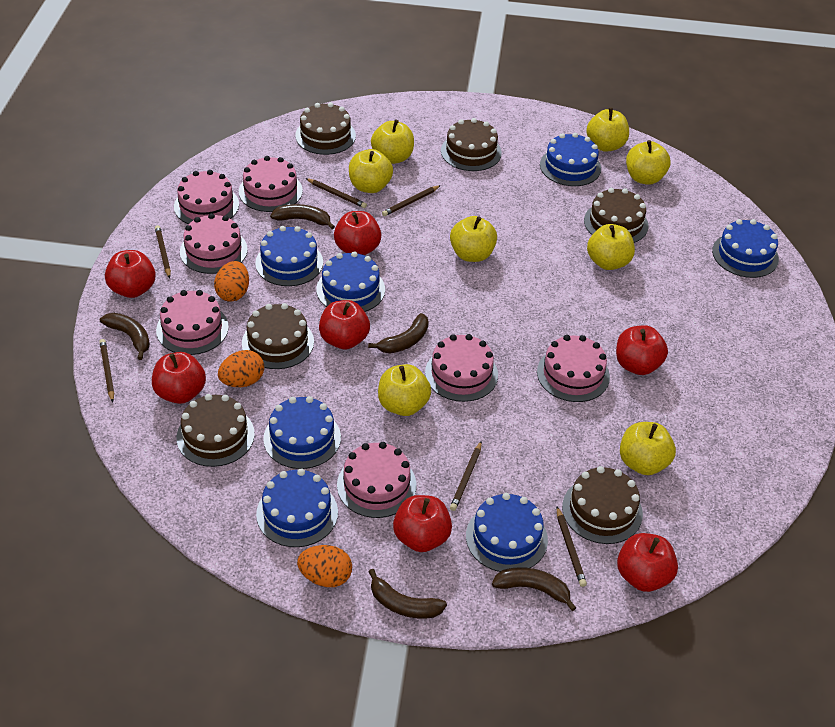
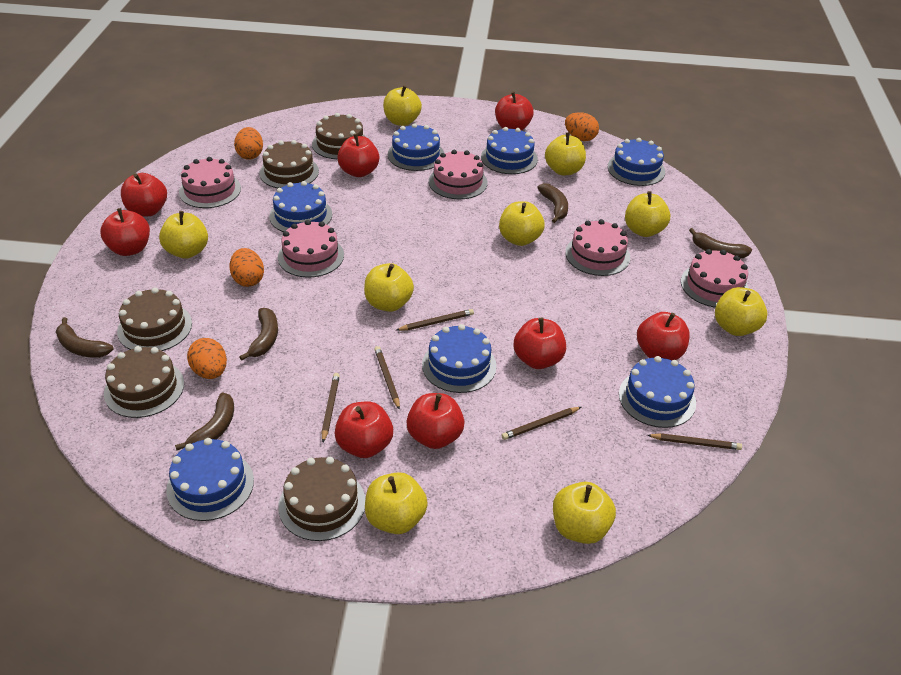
brown cake: [176,394,255,467] [242,303,314,369] [295,102,356,155] [441,118,502,171] [562,466,643,544] [584,188,648,243] = 6 -> [104,346,184,418] [117,287,192,351] [259,140,319,188] [278,457,365,541] [312,113,366,159] = 5
brown pencil: [100,339,114,403] [155,225,171,278] [305,178,367,208] [382,185,441,216] [450,441,482,511] [557,507,587,587] = 6 -> [322,373,340,442] [374,346,400,410] [396,309,474,331] [501,407,581,440] [647,433,742,450] = 5
orange egg: [214,261,249,302] [218,350,264,387] [297,545,352,587] = 3 -> [187,338,227,379] [230,248,264,287] [234,127,263,160] [565,112,599,141] = 4
pink cake: [156,290,229,355] [174,170,239,224] [180,213,248,274] [239,156,303,212] [337,442,416,518] [425,334,498,402] [537,335,610,402] = 7 -> [179,157,241,208] [278,220,344,278] [429,150,488,199] [565,219,630,276] [681,249,748,308] = 5
red apple: [105,250,156,298] [152,352,206,404] [319,300,370,349] [334,211,381,255] [393,495,452,552] [616,325,668,375] [617,533,678,592] = 7 -> [100,208,150,256] [121,173,167,217] [334,402,393,458] [337,133,379,177] [406,393,465,449] [495,91,534,131] [514,318,566,369] [637,312,690,360] = 8
yellow apple: [349,149,393,193] [371,120,414,164] [378,364,431,416] [450,216,497,262] [586,108,629,152] [587,224,635,270] [620,422,676,475] [626,140,670,185] = 8 -> [159,211,208,259] [364,263,414,312] [365,472,428,534] [383,85,422,126] [499,201,545,246] [545,132,586,176] [553,482,616,544] [625,191,670,237] [715,287,767,336] = 9

